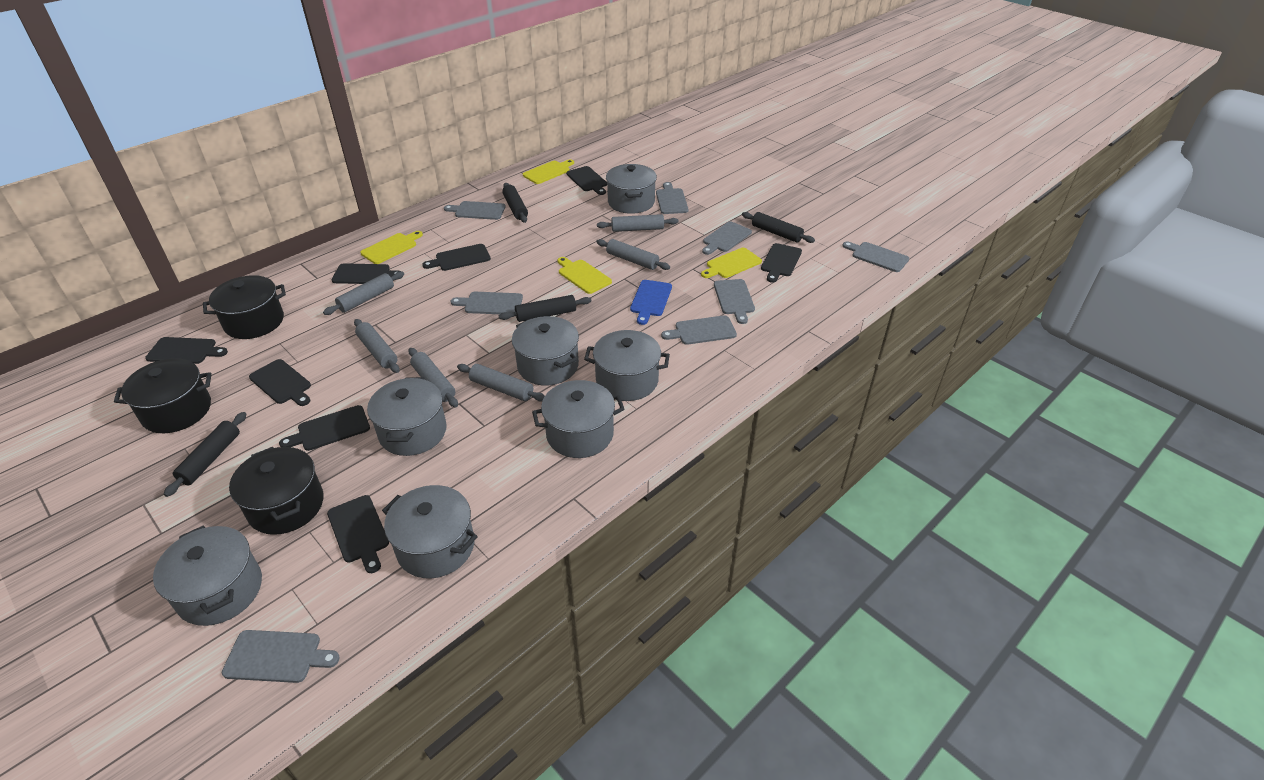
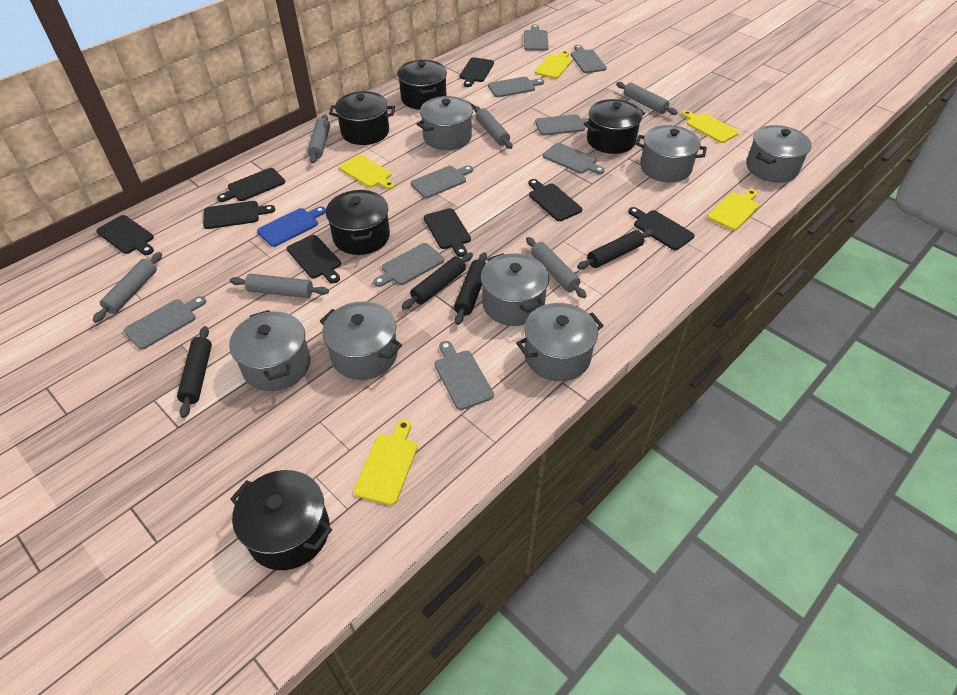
black pot: [114,358,212,433] [203,275,286,339] [229,447,324,535] = 3 -> [230,470,332,570] [326,190,390,255] [329,91,395,145] [397,60,447,110] [584,99,645,154] = 5
grey cutting board: [222,630,340,683] [444,201,506,220] [451,292,523,314] [656,182,689,214] [661,315,737,345] [702,222,752,255] [714,279,755,324] [842,242,909,272] = 8 -> [124,296,206,350] [373,243,444,287] [410,165,473,198] [435,341,494,410] [488,77,544,97] [524,24,549,51] [535,114,589,135] [543,143,605,174] [571,45,607,73] = 9
yellow cutting board: [360,231,423,264] [523,159,574,184] [557,257,612,294] [701,248,762,278] = 4 -> [339,155,395,189] [354,420,418,505] [535,51,572,79] [682,110,739,143] [707,189,759,230] = 5

